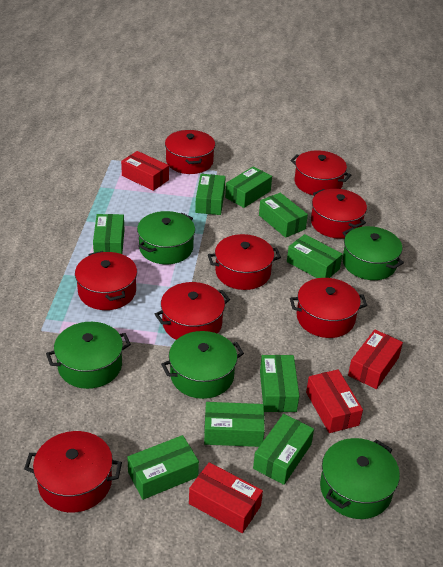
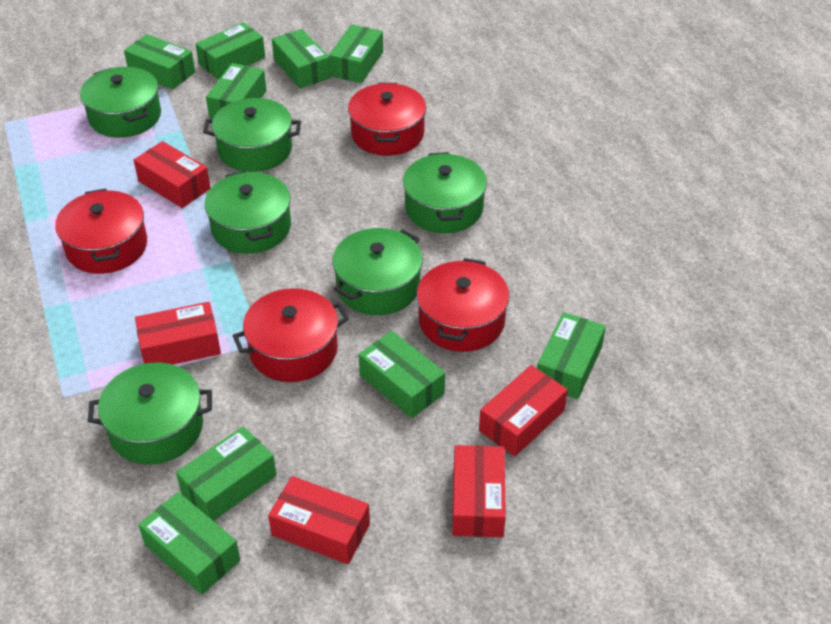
green pot: [46,322,131,389] [137,211,195,264] [161,331,244,399] [320,438,400,519] [342,226,404,280] = 5 -> [80,67,161,138] [88,363,212,464] [203,98,301,172] [204,171,291,254] [332,228,423,315] [403,152,487,233] = 6
red box: [121,151,169,191] [189,462,263,533] [306,369,363,433] [348,329,403,389] = 4 -> [134,141,211,208] [135,302,221,365] [268,476,370,564] [452,445,506,537] [479,365,568,456] = 5
red pot: [24,431,122,513] [75,251,137,310] [155,282,230,340] [165,130,215,174] [208,234,281,290] [290,150,351,195] [290,278,367,338] [311,189,367,239] = 8 -> [55,188,147,274] [233,288,349,382] [348,83,426,156] [417,258,510,352] = 4

